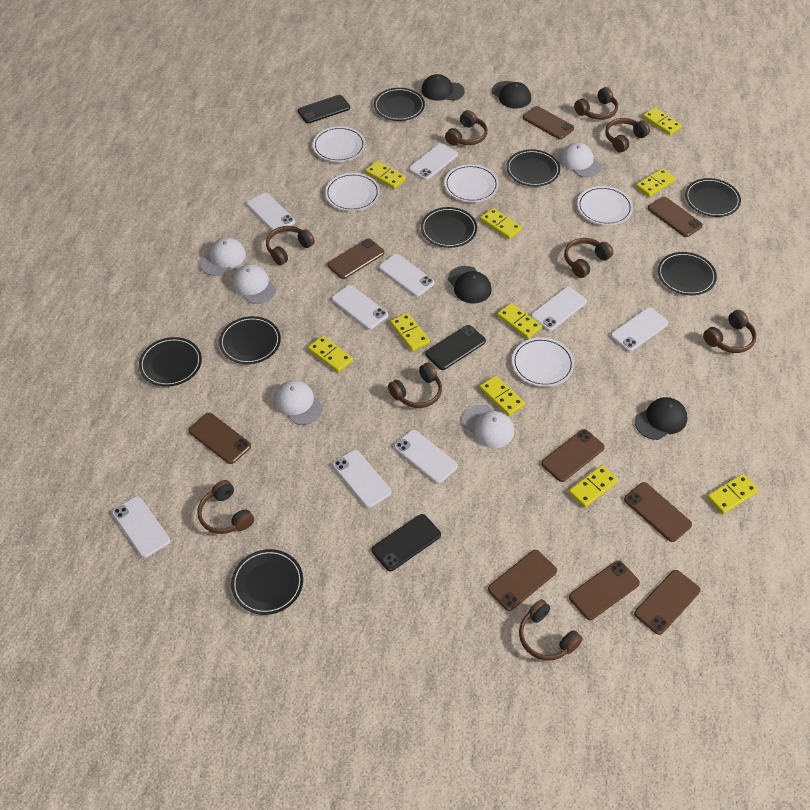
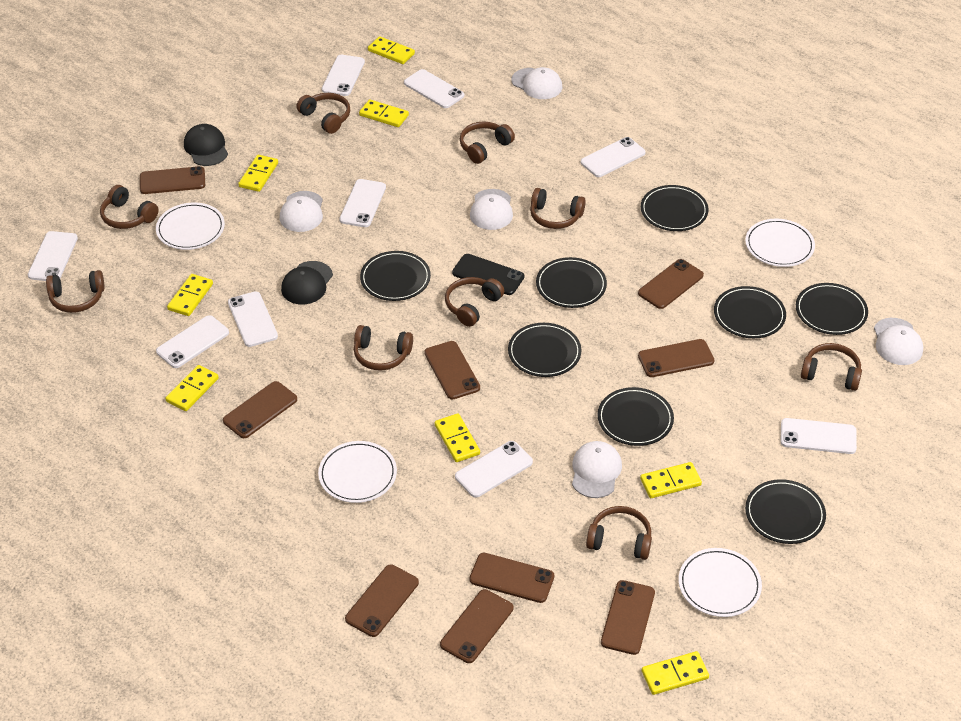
black cap: [421,74,465,101] [448,266,492,304] [492,81,531,108] [635,397,687,440] = 4 -> [184,124,228,166] [281,261,333,304] = 2
black phone: [298,95,350,124] [372,514,441,571] [425,325,486,370] = 3 -> [452,254,524,295] = 1
white plate: [313,126,365,162] [325,173,380,211] [444,164,499,202] [512,337,574,387] [577,186,633,225] = 5 -> [156,203,225,250] [318,441,397,503] [679,548,762,617] [745,219,815,267] = 4
yellow domino: [308,335,353,373] [365,161,406,189] [390,313,430,351] [479,375,525,416] [480,208,522,239] [497,303,542,339] [568,465,618,508] [636,168,676,197] [643,107,682,135] [707,474,759,514] = 10 -> [165,365,219,411] [167,274,213,316] [238,155,278,192] [359,99,409,127] [368,36,415,64] [435,413,480,462] [640,462,702,498] [642,651,709,695] = 8

